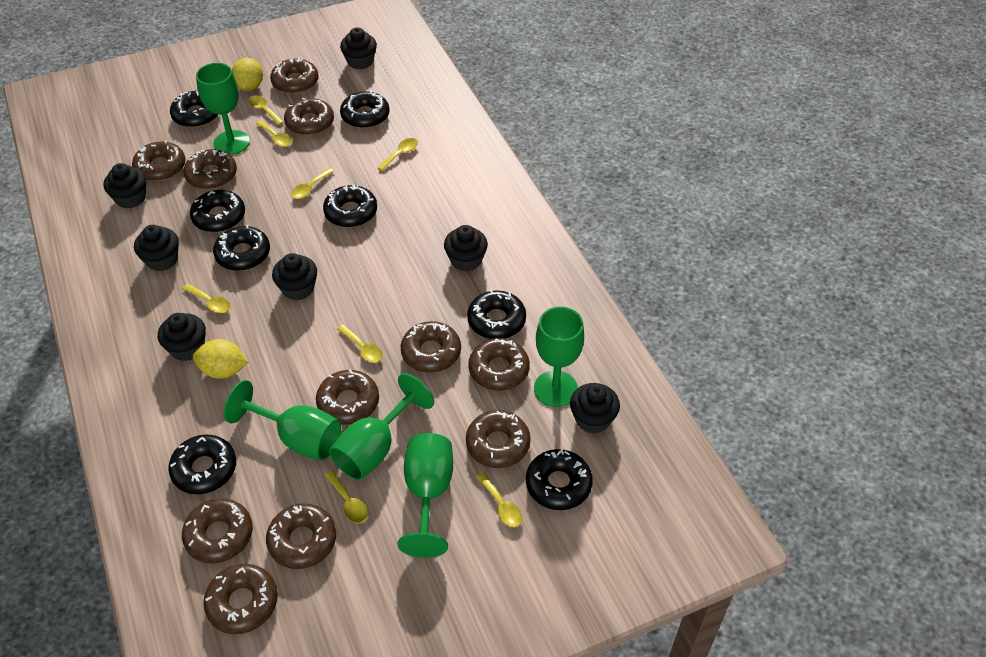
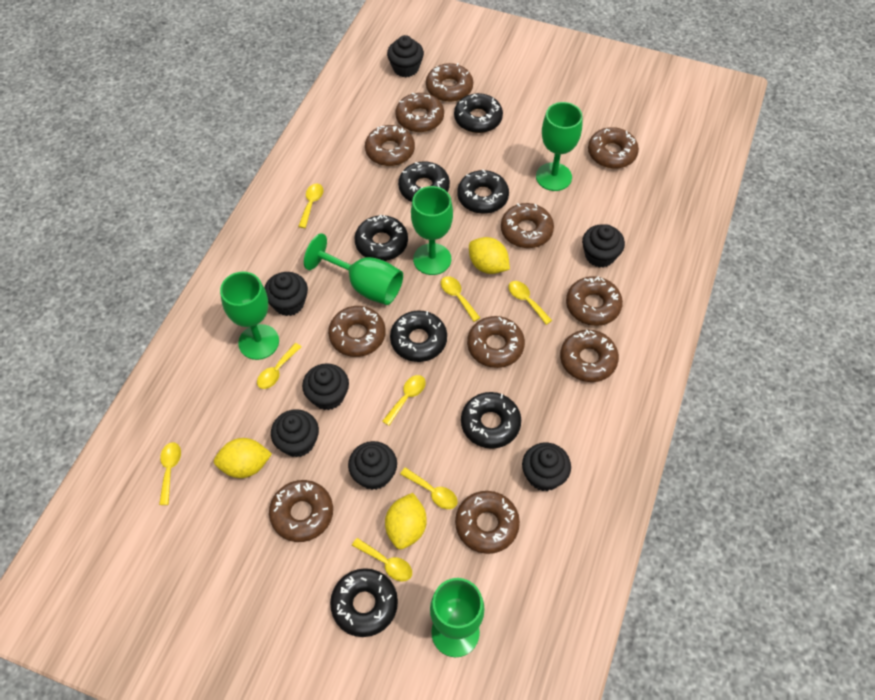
black donut: [168,434,236,494] [170,91,218,128] [190,190,245,232] [213,225,270,271] [323,185,377,227] [340,91,390,128] [467,290,526,339] [526,449,593,510] = 8 -> [330,568,398,637] [355,215,408,261] [390,310,447,362] [398,161,450,202] [454,93,503,133] [457,170,509,214] [461,392,521,449] = 7
yellow lemon: [193,339,248,379] [232,58,263,91] = 2 -> [214,438,272,478] [385,493,427,549] [469,237,510,274] = 3

